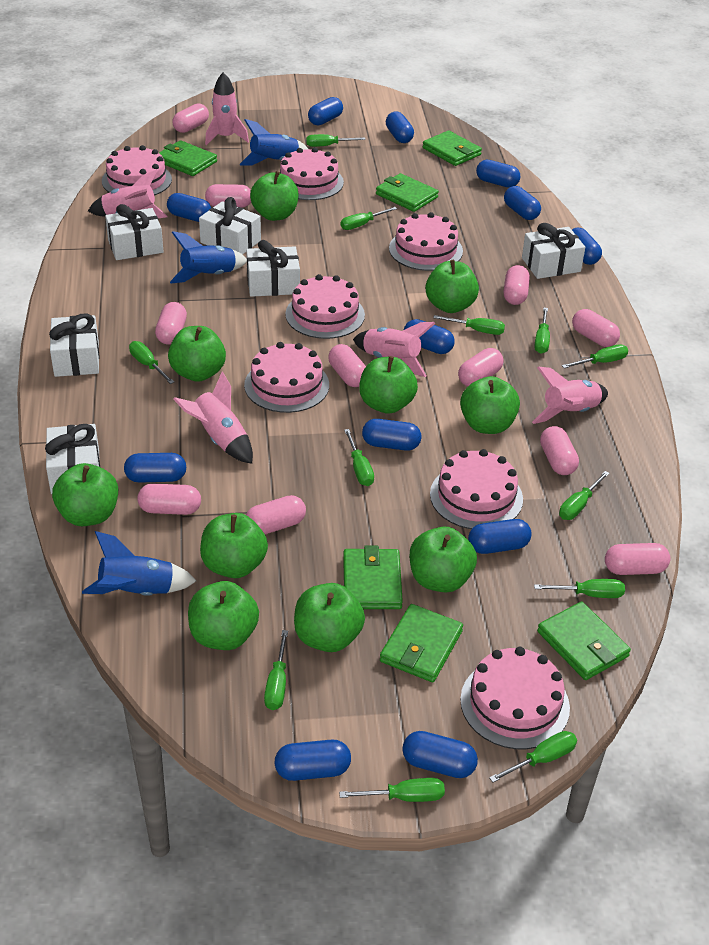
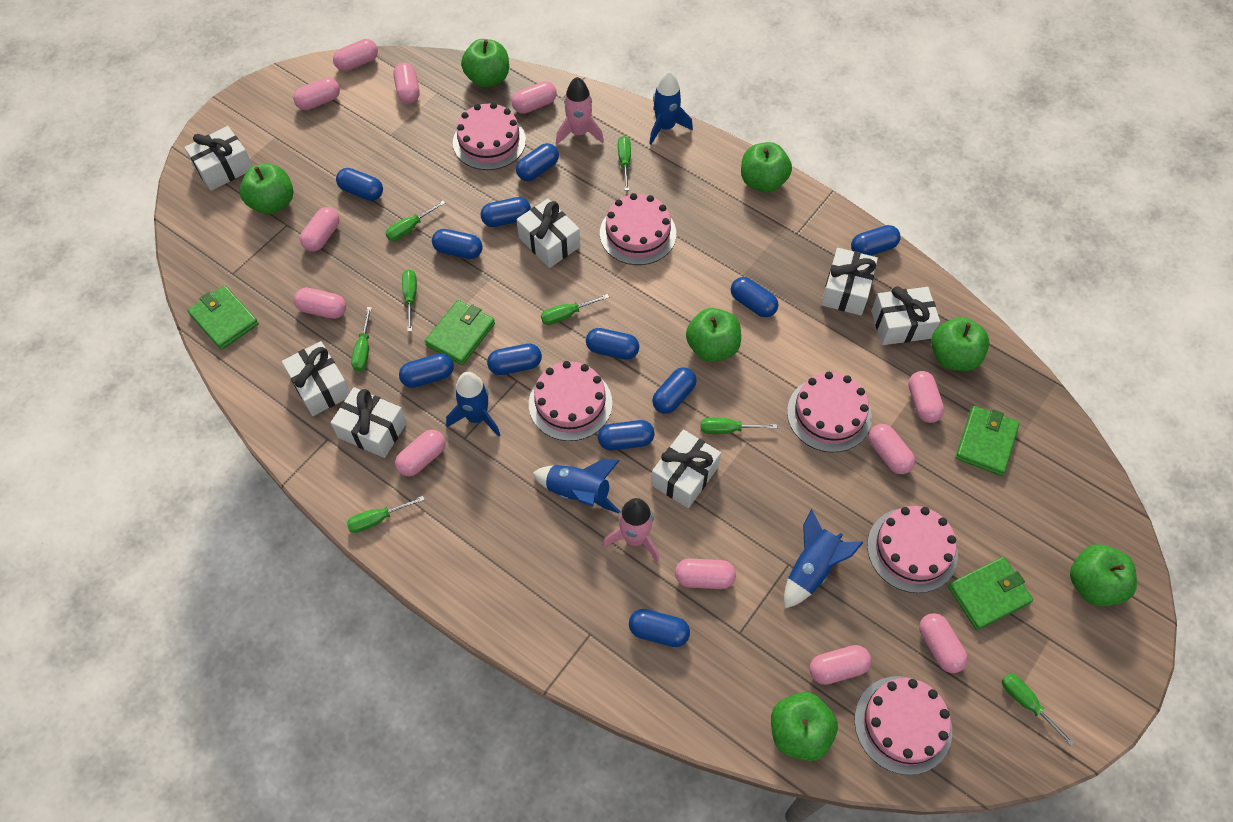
blue rocket: [82,531,196,596] [170,231,247,284] [240,119,308,165] = 3 -> [446,372,500,437] [533,459,620,513] [649,71,693,145] [784,509,863,608] = 4
green apple: [52,463,118,526] [168,326,226,382] [188,581,259,650] [200,513,268,578] [250,171,299,221] [294,583,365,652] [359,356,418,414] [410,527,477,592] [425,260,479,313] [460,376,520,434] = 10 -> [240,164,293,215] [461,39,509,87] [686,308,741,362] [741,142,792,193] [771,692,838,761] [931,317,989,371] [1070,545,1137,607] = 7
green screwdriver: [129,341,174,384] [264,630,288,710] [306,134,366,147] [339,778,445,802] [341,207,397,230] [344,429,374,486] [433,315,505,335] [489,731,577,783] [534,579,625,598] [535,308,550,353] [559,471,610,520] [562,344,628,368] = 12 -> [347,496,425,533] [351,307,372,371] [385,200,445,241] [402,269,417,332] [541,294,610,325] [618,136,631,191] [701,418,777,434] [1002,673,1074,746] = 8
green wallet: [159,140,217,176] [343,545,403,609] [376,173,439,212] [380,604,463,682] [423,130,482,166] [537,602,631,680] = 6 -> [187,285,259,350] [425,300,495,365] [948,557,1033,630] [955,406,1020,476] = 4
pink cake: [102,145,172,196] [244,342,329,413] [280,147,344,200] [285,274,365,339] [389,212,463,271] [430,449,523,529] [460,647,570,749] = 7 -> [453,103,526,170] [529,361,612,441] [600,193,676,265] [787,372,872,453] [854,676,952,775] [867,506,958,593] = 6
pink capsule: [138,484,201,515] [155,302,187,345] [173,103,209,133] [205,184,251,208] [246,495,306,534] [328,344,366,387] [458,348,504,386] [504,265,530,305] [540,426,579,475] [572,309,620,347] [605,543,670,575] = 11 -> [293,77,340,110] [294,288,346,319] [300,207,340,252] [333,39,378,71] [393,62,419,104] [395,430,446,476] [512,81,557,114] [675,558,736,589] [810,645,871,685] [869,424,915,474] [908,371,944,423] [919,613,968,673] = 12
pink rocket: [88,170,168,218] [173,372,253,464] [205,72,249,145] [353,322,436,377] [532,367,608,424] = 5 -> [556,77,604,145] [602,498,659,562] = 2
white gift: [45,424,100,494] [49,314,99,377] [105,204,164,260] [199,197,261,255] [246,240,300,297] [522,223,585,279] = 6 -> [184,126,253,191] [282,341,350,416] [331,387,407,458] [517,199,580,268] [651,429,721,508] [821,248,878,315] [871,286,940,345] = 7

